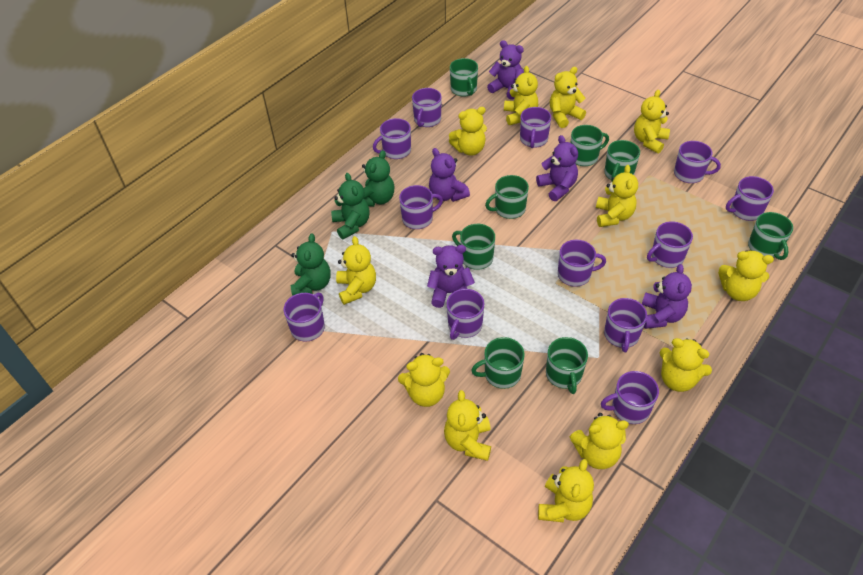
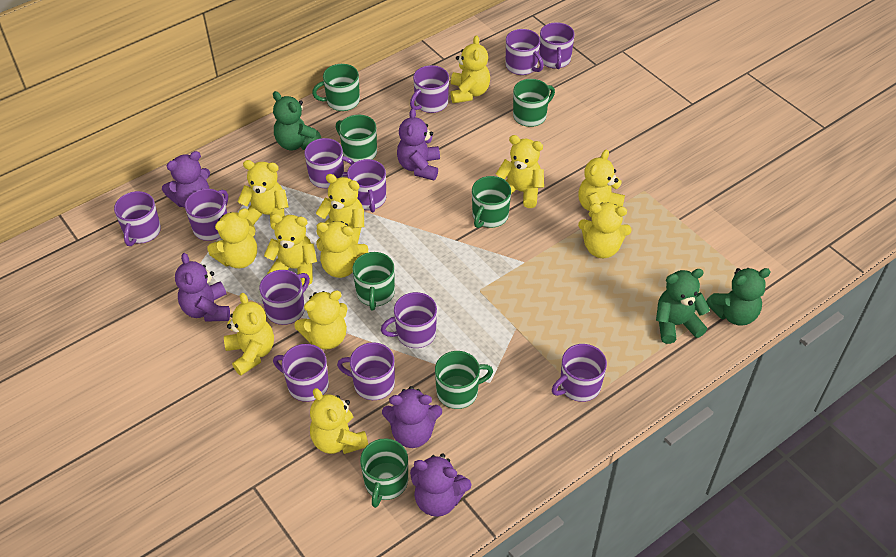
green mug: [450,58,478,97] [452,224,495,270] [471,337,524,389] [485,175,529,219] [546,337,588,394] [570,125,609,166] [604,140,640,181] [748,212,793,260] = 8 -> [312,64,360,111] [336,115,377,163] [353,252,395,311] [360,438,408,508] [435,351,493,409] [472,176,511,228] [513,79,555,127] = 7

